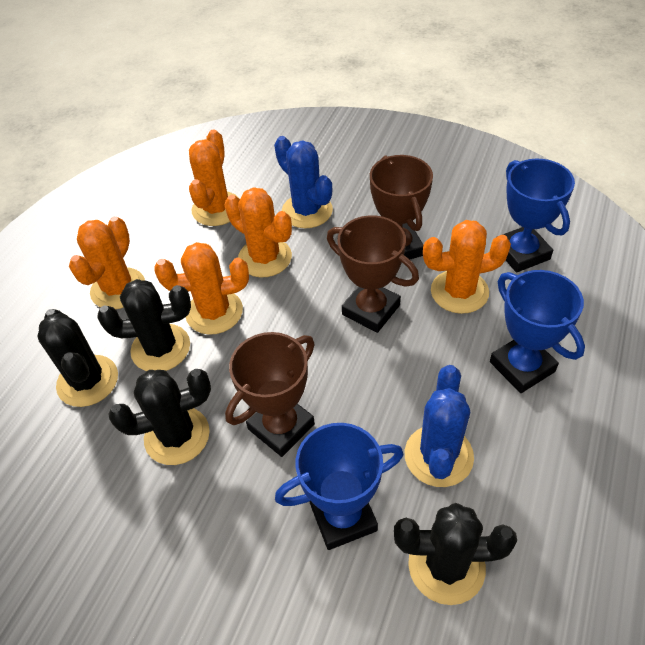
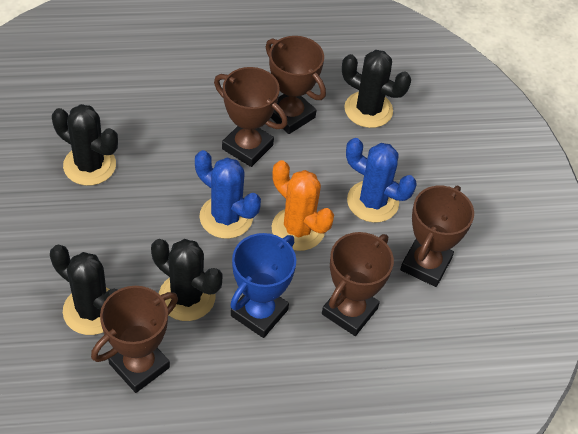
blue trophy: [275,423,403,550] [490,270,585,393] [497,159,575,273] = 3 -> [230,233,296,338] = 1
brown trophy: [225,332,315,457] [327,215,419,333] [370,155,433,259] = 3 -> [91,286,178,393] [214,67,288,167] [266,36,326,134] [322,232,394,336] [400,185,474,287] = 5
orange cactus: [69,216,145,309] [154,242,249,335] [189,129,239,226] [225,187,292,277] [423,220,511,314] = 5 -> [271,160,334,251] = 1

